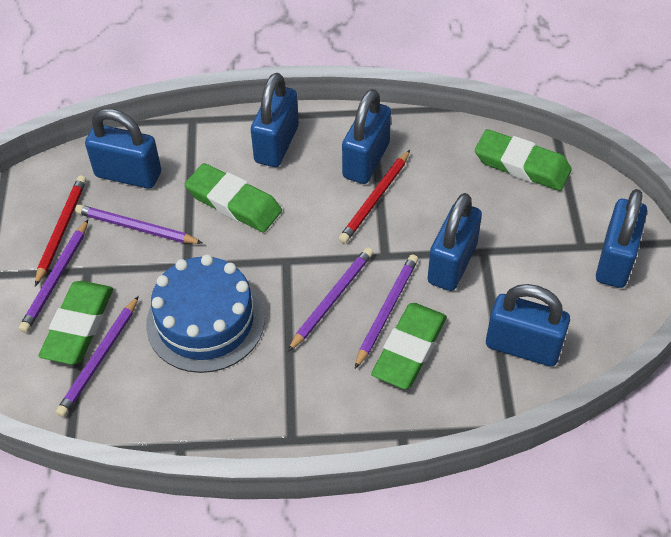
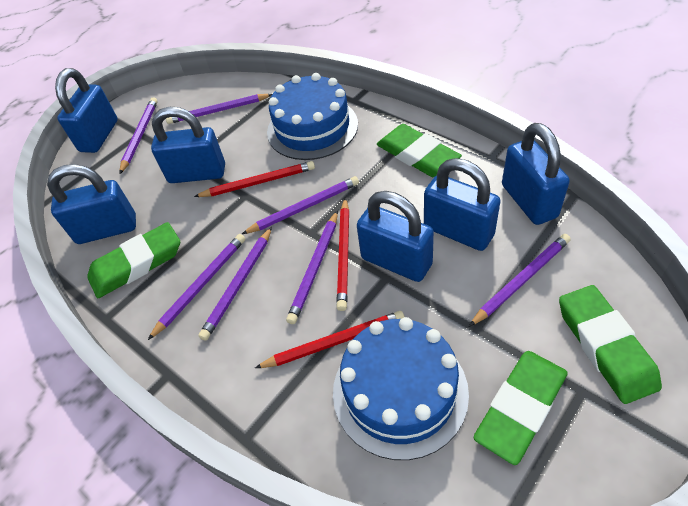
blue cake: [146,254,265,373] = 1 -> [267,73,358,160] [333,317,469,460] = 2
purple pencil: [19,220,88,333] [56,296,139,417] [75,205,202,244] [288,247,373,352] [355,254,418,369] = 5 -> [120,97,158,174] [148,234,245,340] [166,94,272,124] [198,227,272,341] [242,176,359,234] [286,210,338,324] [469,234,571,327] = 7
red pencil: [35,176,86,286] [339,150,410,244] = 2 -> [194,161,315,197] [255,311,405,368] [336,198,349,311] = 3

